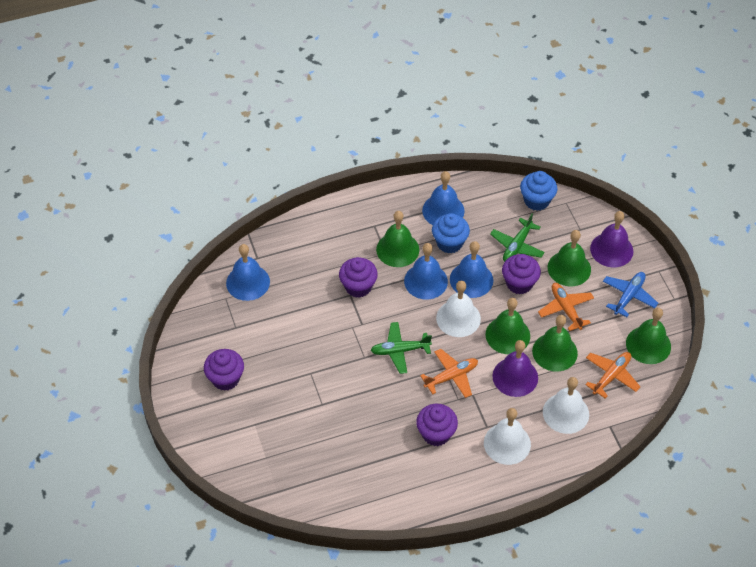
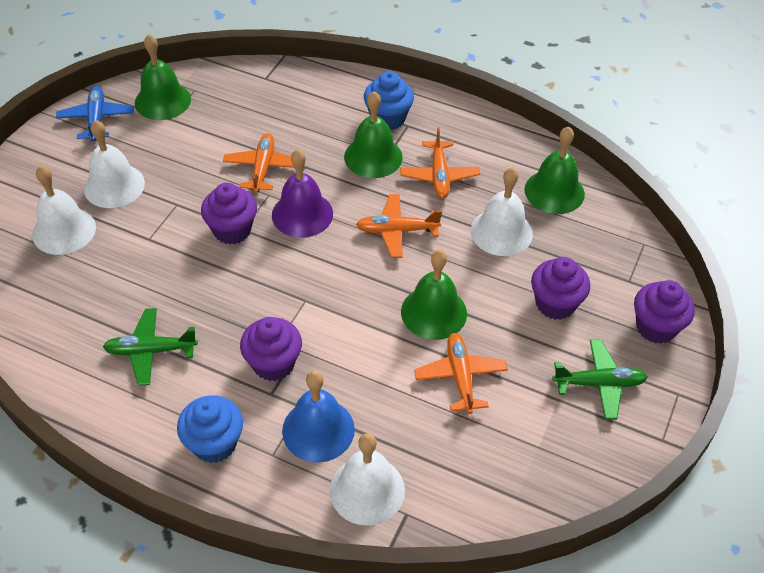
blue bell: [226,244,270,301] [404,243,448,300] [422,171,465,225] [450,241,493,298] = 4 -> [282,371,355,463] = 1
green bell: [376,211,419,267] [485,298,530,354] [532,315,578,372] [548,230,591,287] [626,308,671,364] = 5 -> [135,34,191,120] [344,91,403,178] [401,250,467,340] [525,126,585,214] = 4
orange plane: [420,349,478,398] [538,283,594,331] [585,352,640,399] = 3 -> [223,133,294,193] [356,194,442,258] [400,127,480,199] [414,333,508,414] = 4
purple bell: [492,340,538,397] [590,211,633,268] = 2 -> [272,149,333,238] = 1
white bell: [436,281,481,337] [484,408,531,465] [543,377,589,434] = 3 -> [32,166,96,255] [84,120,145,208] [330,433,405,526] [471,168,533,256] = 4

